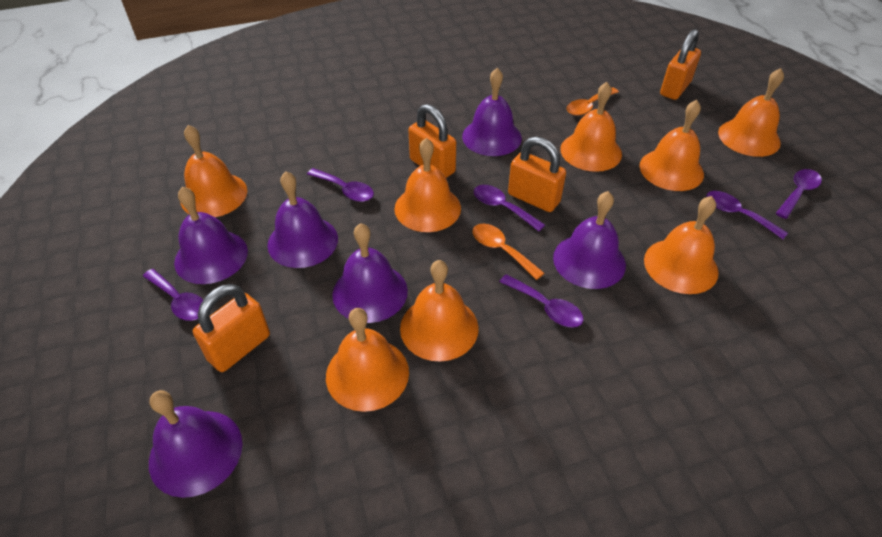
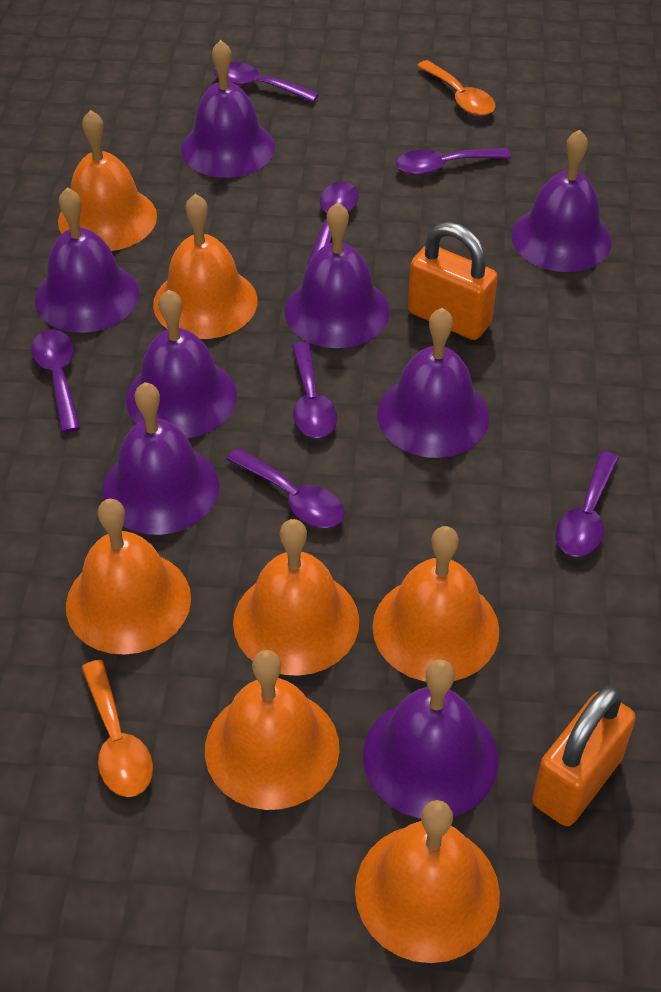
orange bell: [180,125,247,217] [326,308,409,412] [394,138,461,232] [400,260,479,362] [560,82,622,172] [640,100,704,191] [644,196,719,294] [718,68,784,157] = 8 -> [58,110,157,251] [66,499,191,655] [153,194,257,339] [205,650,340,810] [233,519,359,676] [355,800,500,963] [372,526,499,682] = 7
orange padlock: [193,284,270,372] [408,104,456,178] [508,137,566,212] [660,29,701,100] = 4 -> [408,222,498,340] [532,685,636,826] = 2
purple bell: [149,390,242,498] [174,187,248,284] [267,172,338,268] [332,223,408,323] [462,68,522,156] [553,191,626,289] = 6 -> [35,187,139,333] [102,382,219,535] [126,290,237,438] [181,40,275,178] [285,202,390,348] [363,660,498,819] [377,308,489,458] [511,129,612,272] = 8
purple spoon: [143,269,203,321] [307,168,374,202] [474,185,545,231] [499,274,584,328] [706,191,788,239] [776,169,822,219] = 6 -> [31,329,81,433] [213,62,319,103] [226,448,345,528] [292,342,337,438] [307,182,359,265] [396,148,511,175] [556,451,619,557] = 7

